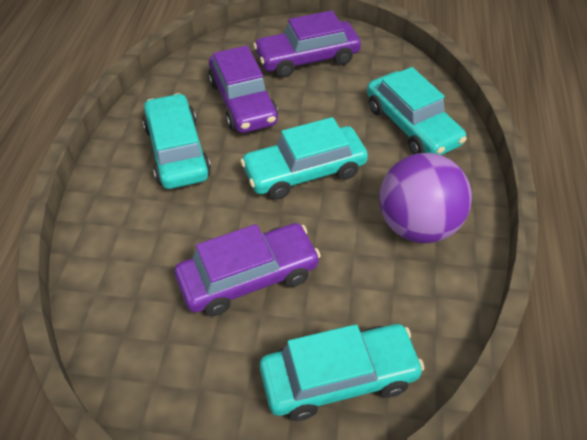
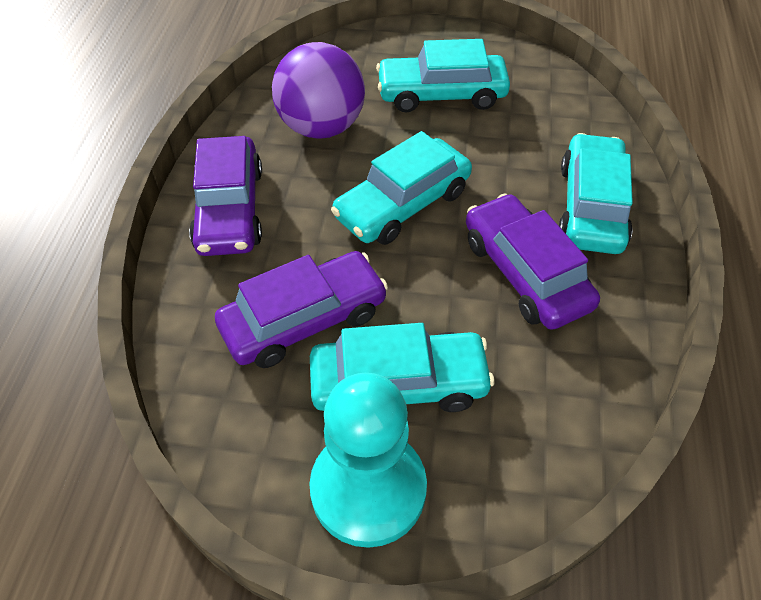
turquoise pawn: none = 0 -> [309,373,427,548] = 1

